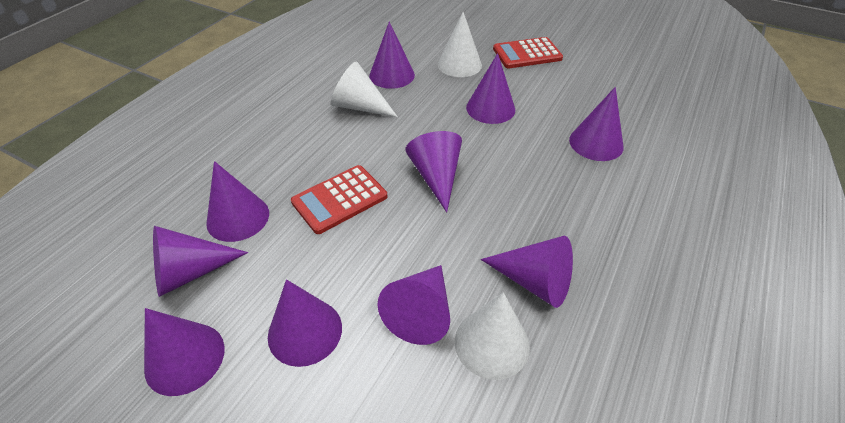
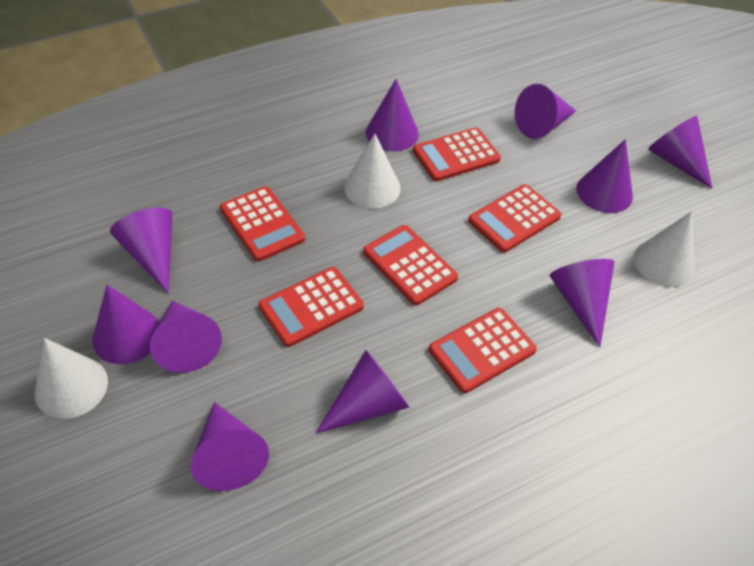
red calculator: [291,165,388,234] [493,37,563,68] = 2 -> [220,186,305,262] [259,267,364,347] [363,225,458,306] [413,127,501,182] [429,308,537,393] [468,184,561,253] = 6

